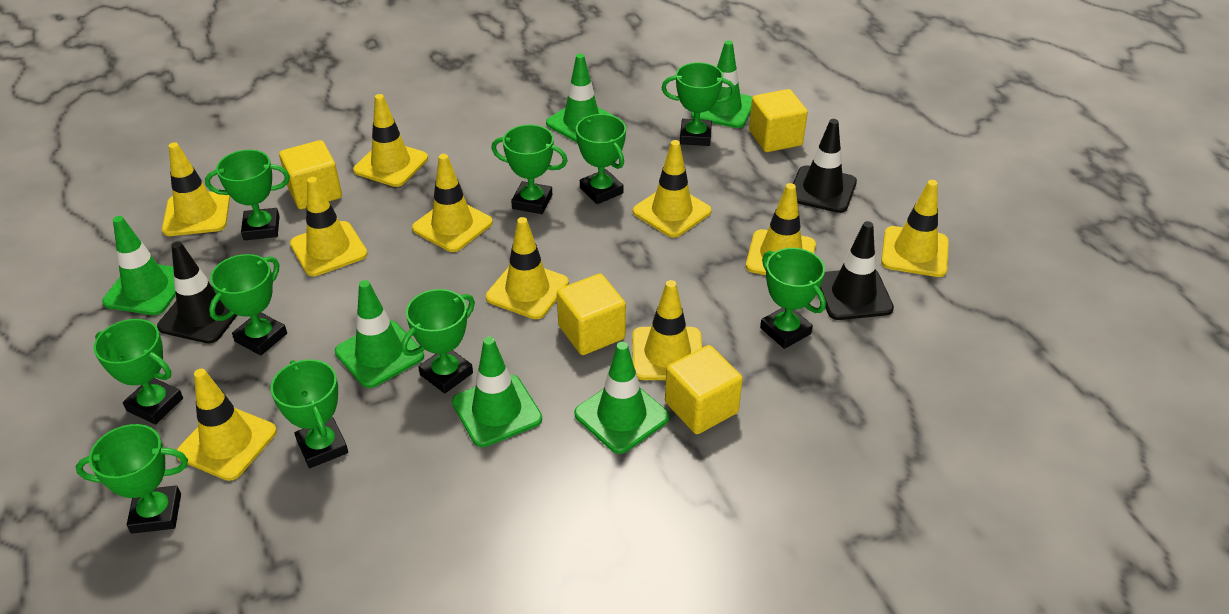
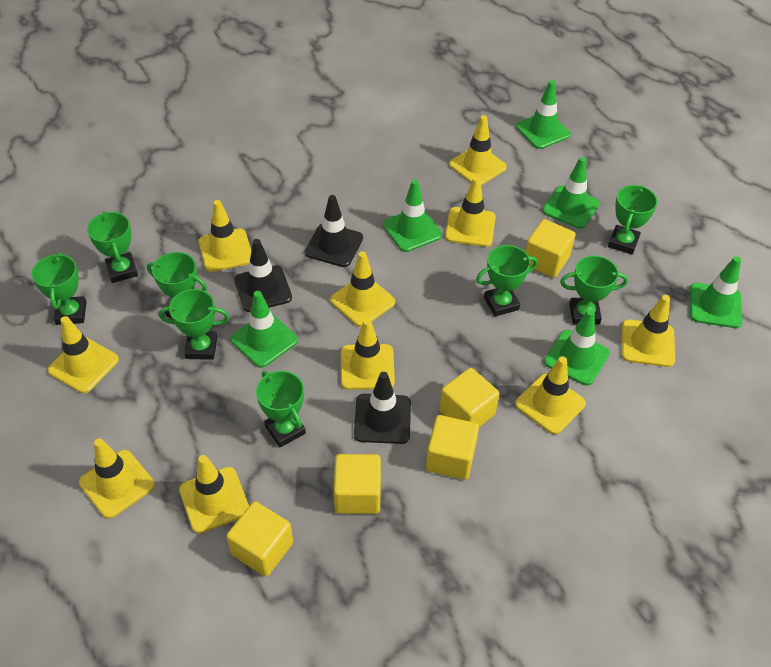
green trophy: [76,424,188,534] [94,319,183,425] [205,150,290,240] [209,254,287,356] [271,359,348,468] [401,289,475,394] [491,125,568,214] [576,114,626,204] [661,62,736,146] [760,248,826,349] = 10 -> [32,252,87,325] [87,211,138,283] [147,252,207,318] [159,289,229,360] [256,371,306,448] [476,245,538,317] [560,255,628,325] [608,185,658,255] = 8
yellow cube: [279,140,342,209] [557,274,626,355] [665,345,743,434] [749,89,808,152] = 4 -> [226,501,293,577] [334,454,381,514] [426,415,479,480] [439,368,499,427] [525,219,576,278] = 5

